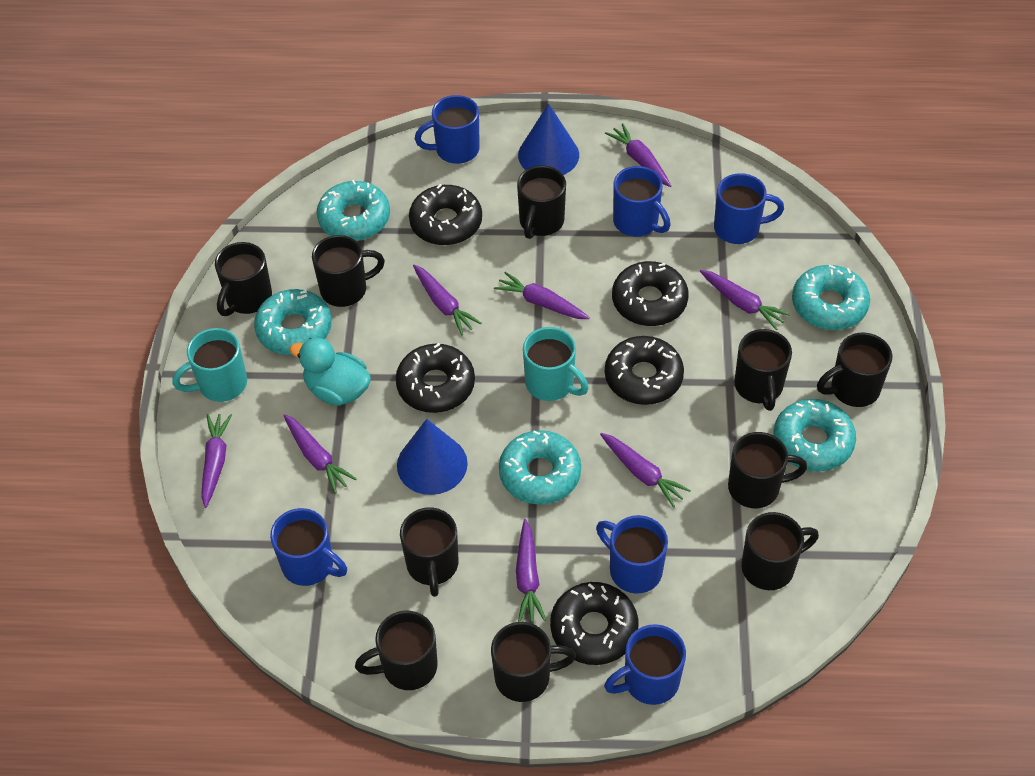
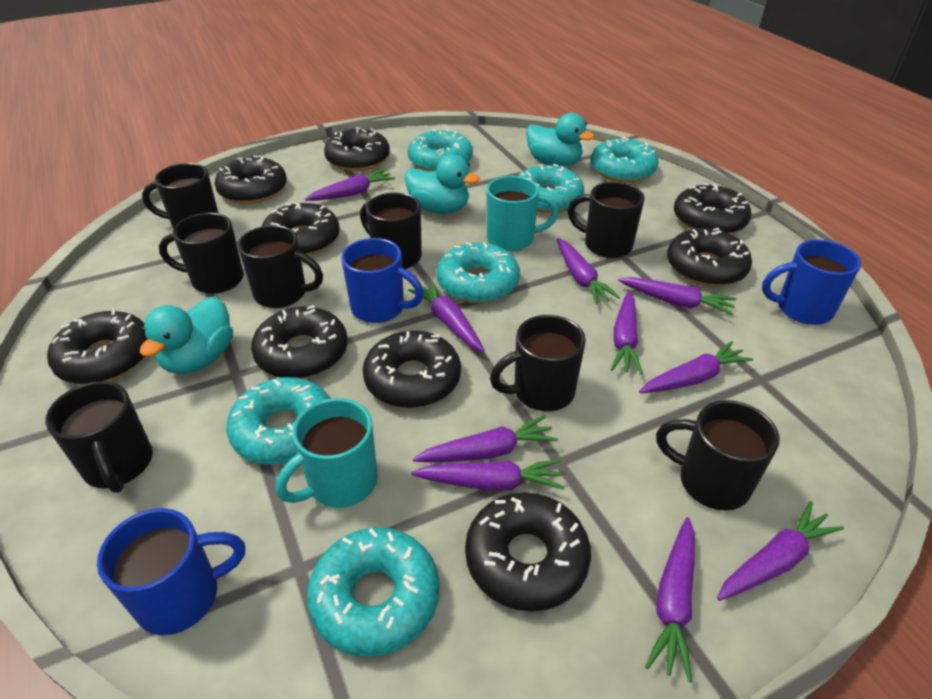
black donut: [396,343,475,413] [409,184,482,245] [550,582,638,665] [605,336,684,405] [612,261,689,326] = 5 -> [47,309,147,384] [215,155,287,204] [251,305,348,379] [262,202,340,256] [324,127,390,171] [363,331,461,408] [465,492,591,612] [667,228,752,286] [674,183,751,234] = 9
black mug: [215,242,272,316] [312,235,385,307] [355,611,438,690] [400,507,458,597] [491,622,576,702] [517,166,566,239] [728,432,807,508] [734,329,792,411] [741,512,819,590] [817,333,893,407] = 10 -> [45,381,153,493] [142,163,218,229] [159,213,244,294] [238,225,323,308] [360,192,422,269] [490,315,586,411] [568,182,645,258] [656,400,779,511] = 8
blue cone: [397,419,468,495] [518,103,579,175] = 2 -> none = 0
blue mug: [270,508,347,586] [415,95,480,164] [596,515,668,594] [604,624,686,705] [613,166,671,236] [714,173,784,244] = 6 -> [97,508,245,635] [341,238,424,323] [762,240,861,325] = 3
purple carrot: [201,414,232,508] [283,414,357,494] [413,265,481,335] [494,272,590,319] [516,519,546,622] [600,433,691,508] [605,123,671,187] [700,270,790,330] = 8 -> [305,169,395,201] [408,280,484,352] [411,459,565,491] [413,415,558,462] [557,238,620,304] [611,291,643,374] [618,277,736,316] [639,341,753,393] [645,517,695,683] [717,501,844,601] = 10
turquoise donut: [254,289,332,355] [317,180,390,241] [499,430,581,505] [773,399,856,472] [792,265,870,330] = 5 -> [226,377,331,465] [307,527,439,657] [408,129,473,171] [436,242,520,303] [518,164,584,213] [591,137,659,183] = 6
turquoise duck: [290,338,371,406] = 1 -> [140,296,233,374] [405,155,480,214] [526,113,595,167] = 3

